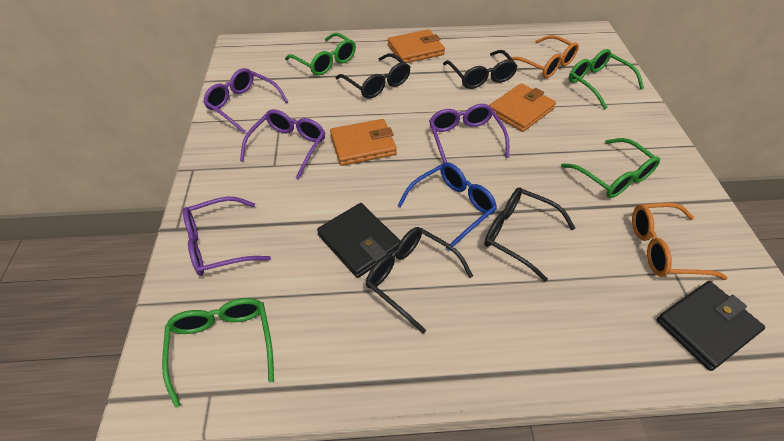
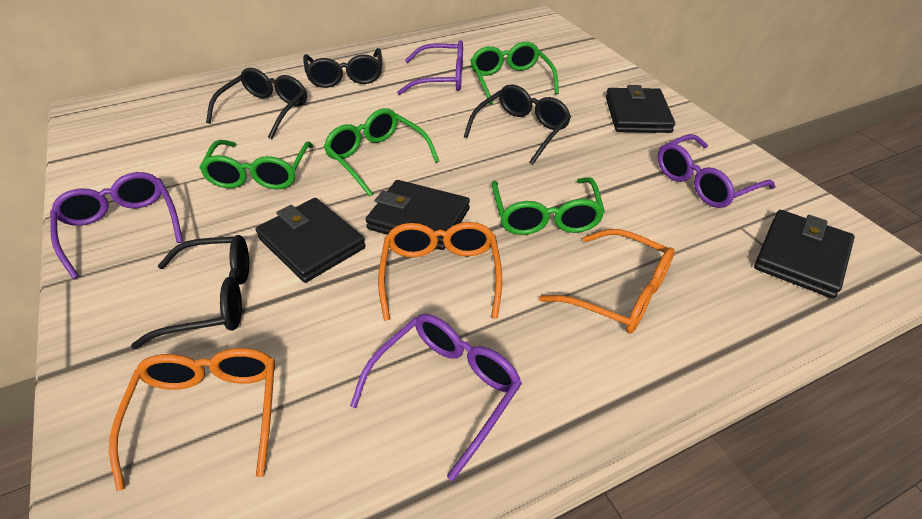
black wallet: [317,203,400,278] [657,281,765,371] = 2 -> [256,198,366,283] [366,180,470,250] [606,85,675,133] [754,210,855,298] = 4
blue glasses: [397,162,497,251] = 1 -> none = 0
orange glasses: [505,35,579,78] [632,203,728,280] = 2 -> [109,348,275,491] [378,222,502,321] [539,229,675,334] = 3
orange wallet: [330,119,397,166] [388,29,445,63] [489,83,556,132] = 3 -> none = 0

